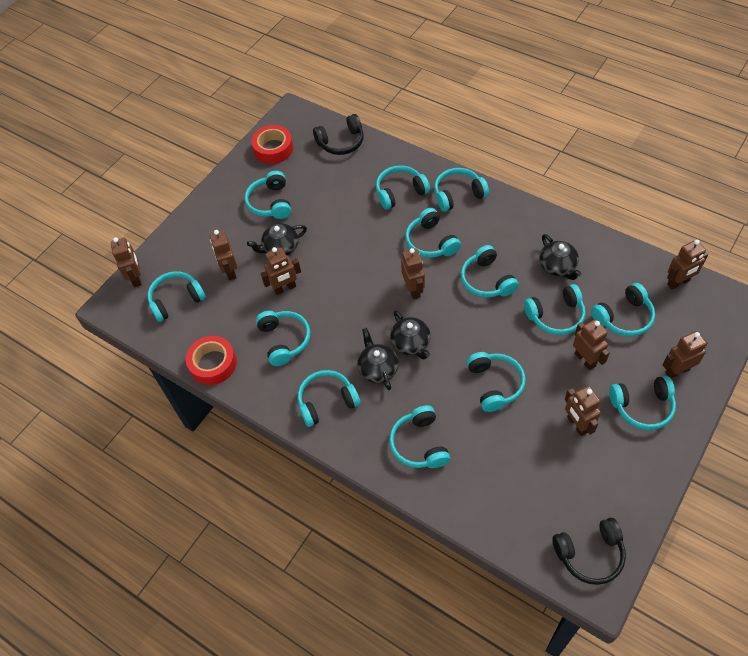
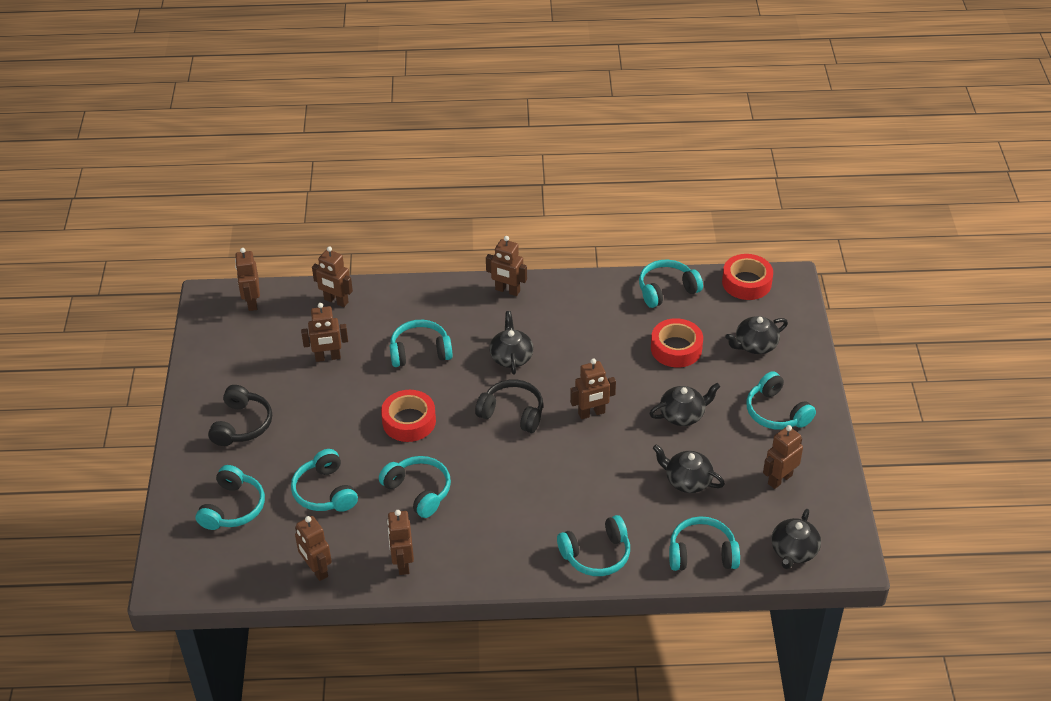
black teapot: [247,223,307,255] [357,328,399,390] [390,310,431,359] [539,234,581,280] = 4 -> [489,311,533,375] [649,383,720,426] [653,444,725,493] [725,316,788,354] [771,509,821,569] = 5
red tape: [186,336,237,385] [251,125,293,164] = 2 -> [381,390,436,442] [651,318,703,368] [722,254,773,300] = 3
turquoise headphones: [147,271,206,322] [245,171,291,219] [256,311,310,366] [298,370,360,427] [376,165,430,210] [389,405,450,468] [405,208,461,258] [434,168,489,212] [461,245,519,298] [467,352,525,412] [524,284,585,335] [591,283,655,337] [609,376,676,430] = 13 -> [196,465,265,530] [291,449,358,512] [379,456,451,518] [390,320,453,367] [557,515,630,576] [639,260,703,308] [669,516,740,571] [746,371,816,430] = 8

